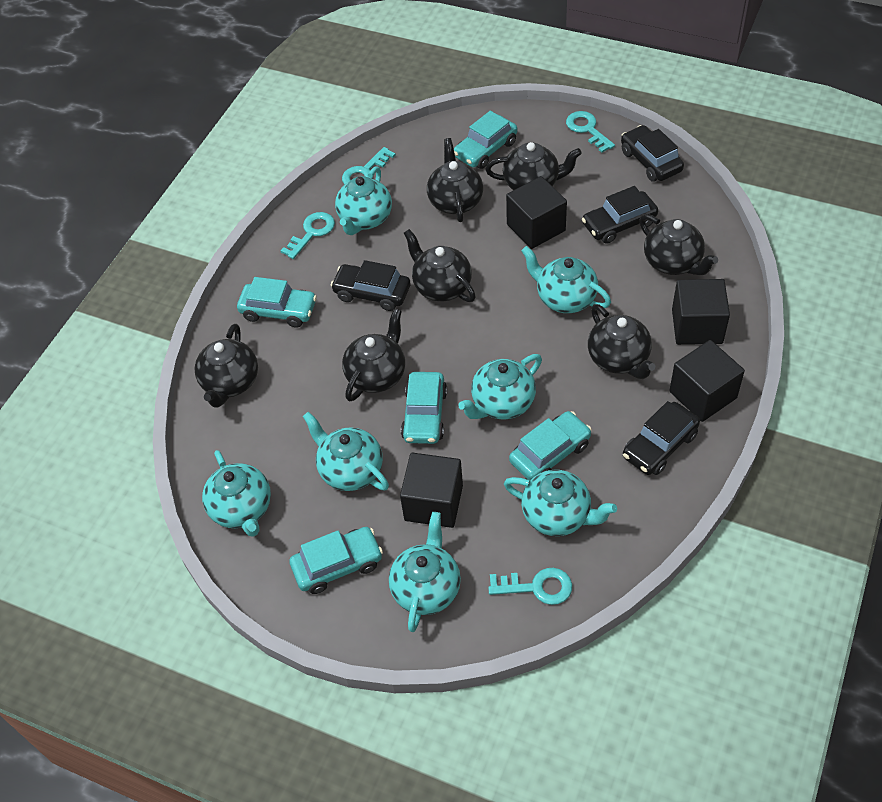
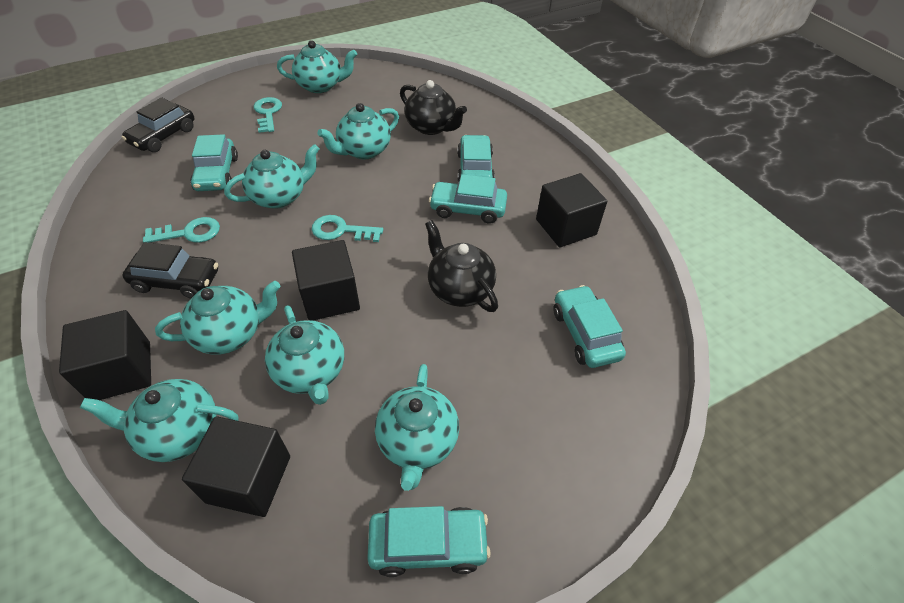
black car: [331,260,410,311] [582,186,658,244] [621,125,684,182] [623,401,700,475] = 4 -> [122,97,194,152] [123,242,218,299] = 2
black teapot: [195,324,258,408] [342,309,405,401] [404,229,476,302] [427,138,483,222] [485,142,582,190] [588,304,655,379] [639,214,718,275] = 7 -> [400,80,467,135] [425,220,498,312] = 2
turquoise key: [281,212,335,259] [342,147,396,185] [488,568,572,605] [566,111,615,153] = 4 -> [143,217,220,243] [254,97,282,133] [312,215,383,242] = 3

